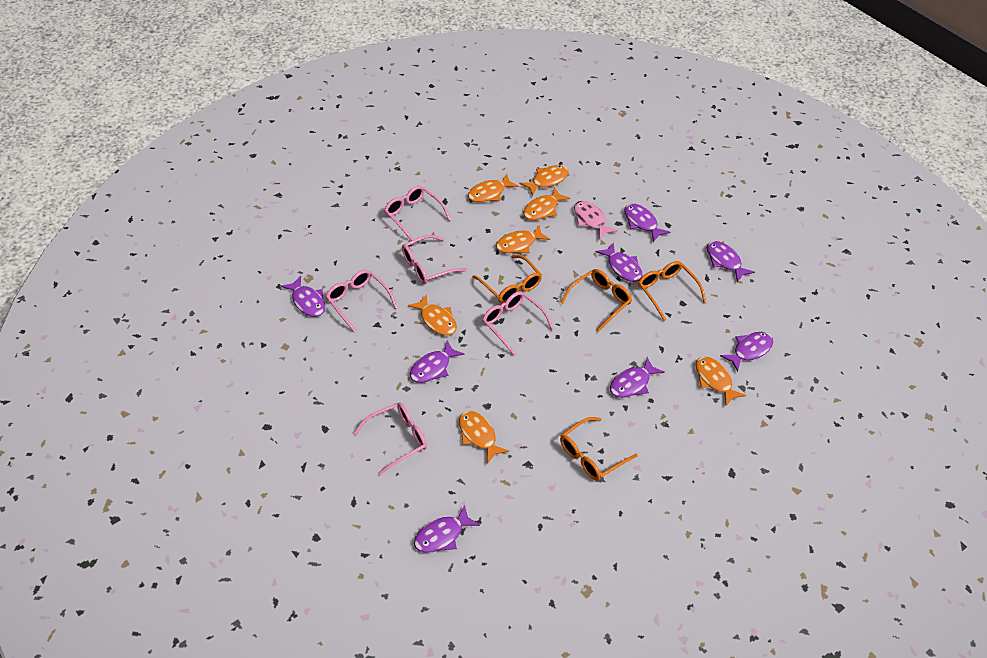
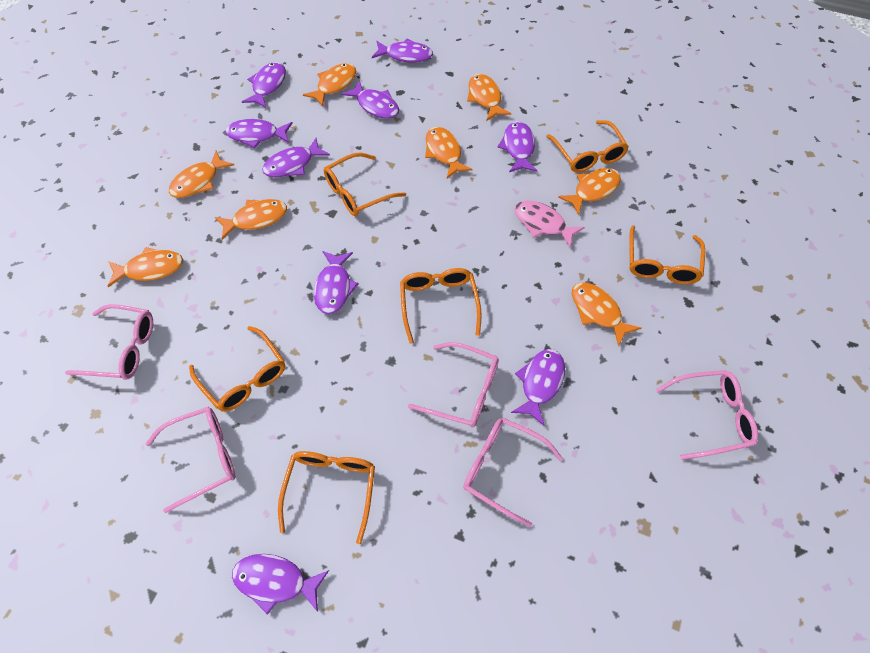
orange fish: [408,294,457,335] [459,411,509,464] [468,174,519,202] [496,224,550,253] [520,165,569,196] [523,187,570,220] [696,357,746,406] = 7 -> [107,247,183,287] [169,151,234,198] [215,199,287,240] [303,63,356,107] [425,127,473,178] [467,74,511,121] [558,168,621,215] [572,283,641,346] = 8
orange glasses: [473,255,542,303] [560,269,632,332] [560,417,637,481] [638,261,706,321] = 4 -> [189,326,285,412] [278,451,375,544] [324,152,406,216] [400,268,482,344] [546,120,629,172] [629,225,705,285] = 6
purple fish: [281,276,325,317] [410,340,464,383] [414,504,480,553] [596,242,643,282] [610,357,665,398] [624,204,671,242] [707,241,755,282] [720,332,773,372] = 8 -> [226,119,293,148] [232,554,329,615] [242,62,286,108] [262,138,330,178] [314,251,359,314] [342,80,399,119] [372,39,433,63] [498,121,537,172] [511,349,565,426] = 9

